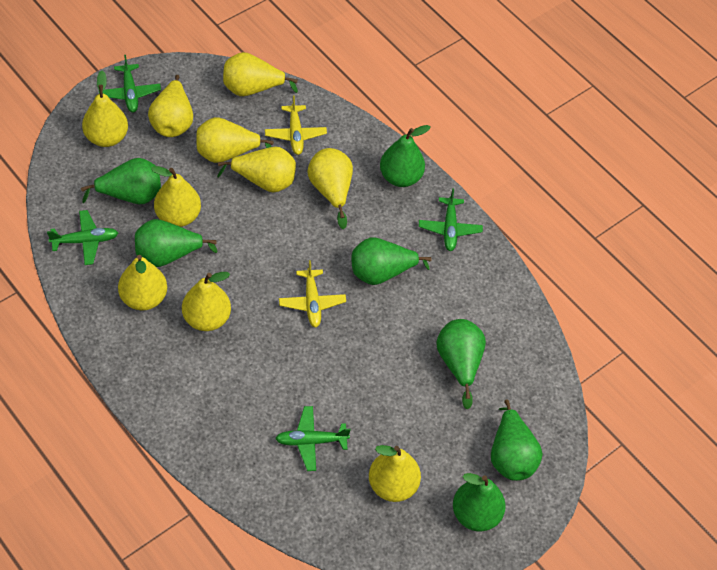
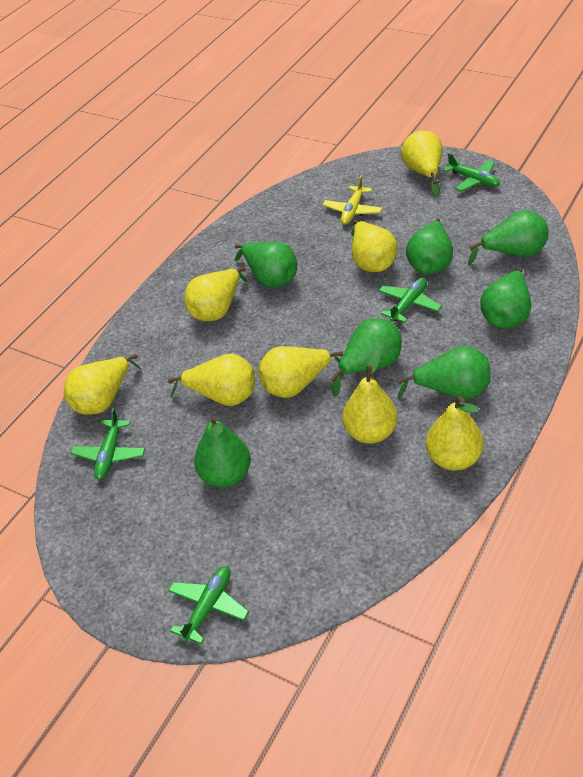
yellow pear: [82,71,128,147] [118,255,167,310] [148,75,193,137] [151,166,201,227] [182,272,231,331] [197,117,273,163] [217,147,296,193] [223,52,298,96] [307,148,353,229] [369,445,421,502] = 10 -> [64,354,141,415] [168,354,255,406] [185,267,247,321] [258,346,343,398] [342,350,398,444] [351,220,398,272] [401,131,443,197] [426,396,484,471] = 8
yellow plane: [265,95,327,155] [279,260,346,327] = 2 -> [323,175,382,224] = 1

